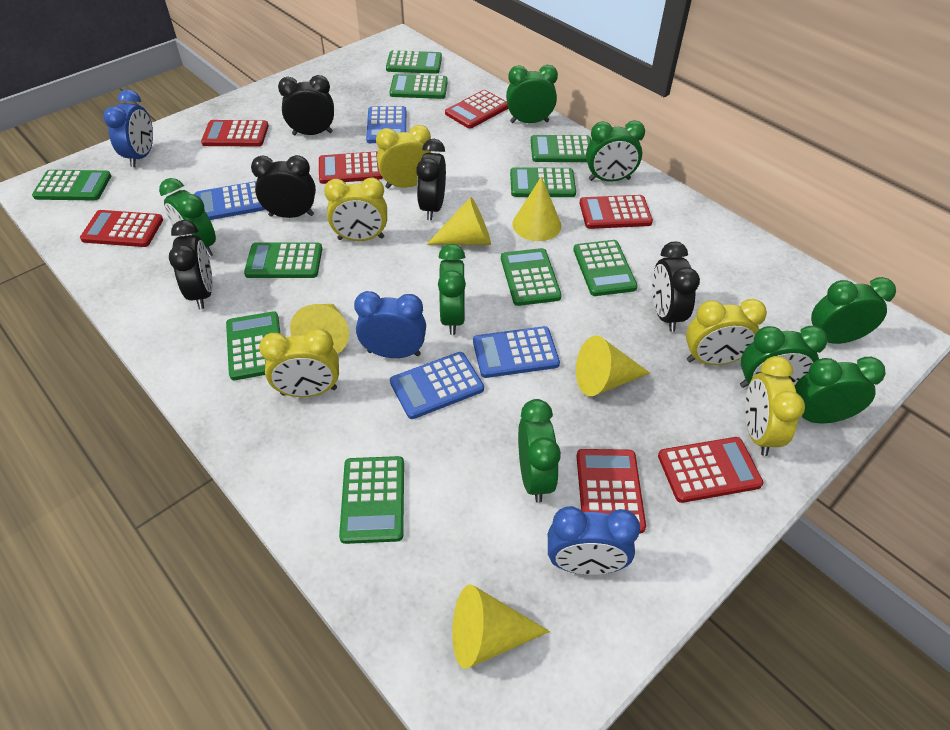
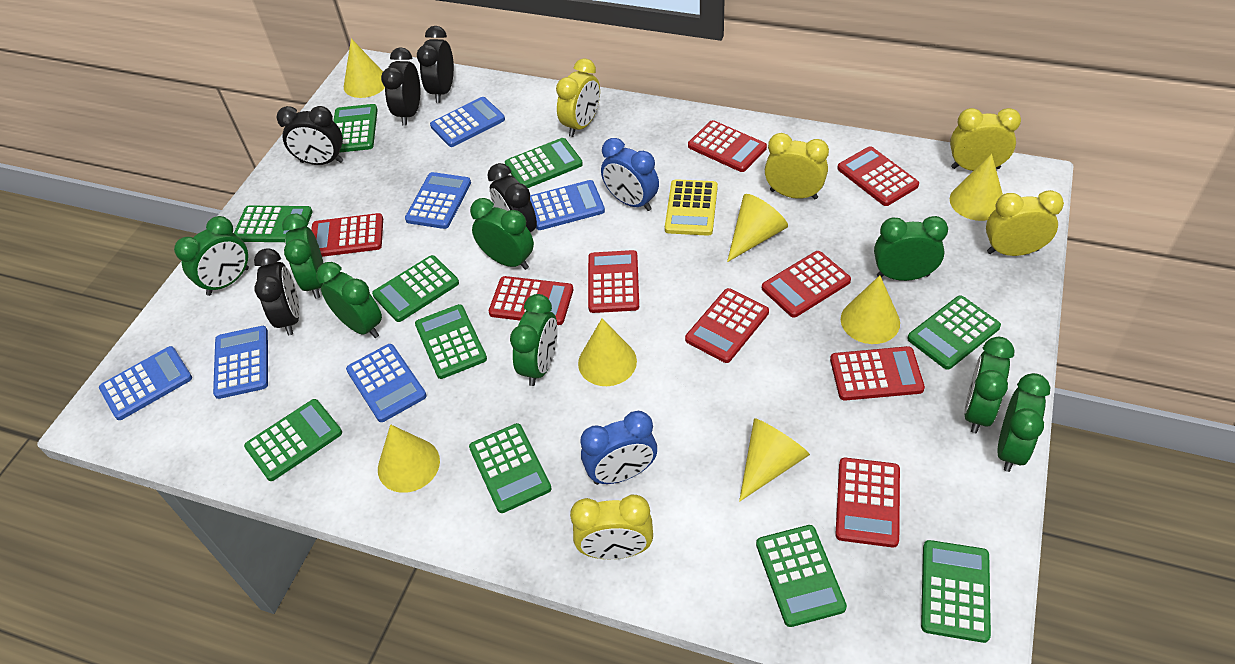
blue calculator: [194,181,265,220] [366,106,406,143] [390,352,484,419] [473,326,560,378] = 4 -> [99,346,192,420] [213,326,268,399] [346,344,427,422] [405,172,471,229] [430,97,505,147] [530,180,605,230] = 6
blue clock: [104,89,153,167] [354,291,426,358] [548,506,640,575] = 3 -> [580,411,657,485] [601,138,659,211] = 2
red calculator: [80,210,163,247] [201,120,269,147] [319,151,383,184] [445,90,508,129] [576,449,646,534] [580,195,653,229] [658,437,764,503] = 7 -> [311,213,383,257] [489,276,573,325] [588,250,639,313] [685,288,769,363] [688,120,767,172] [762,251,851,318] [830,346,925,401] [835,458,900,548] [837,146,919,206] = 9
yellow calculator: none = 0 -> [665,179,718,236] = 1
yellow cone: [290,304,349,354] [426,197,491,245] [452,584,550,669] [512,176,561,241] [576,335,650,396] = 5 -> [344,38,385,98] [378,424,440,493] [578,319,637,386] [727,194,788,262] [739,418,810,502] [841,275,900,344] [950,154,1003,221] = 7

